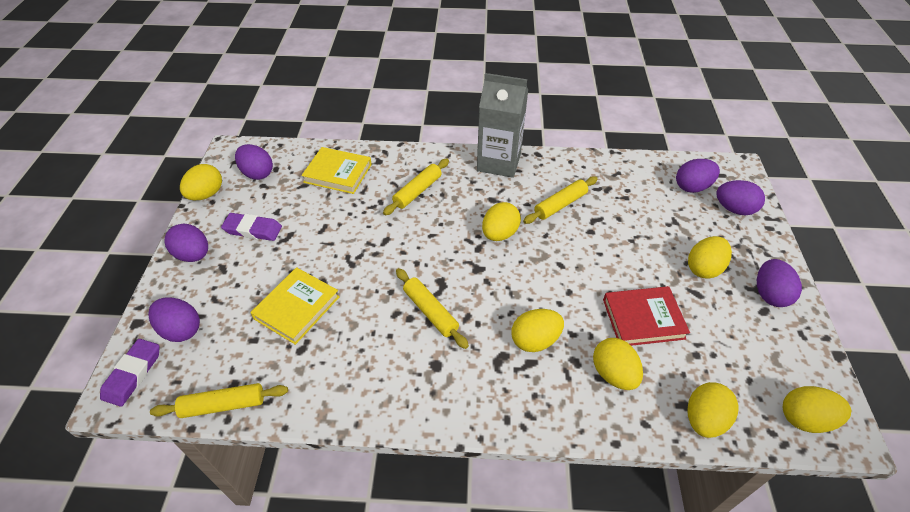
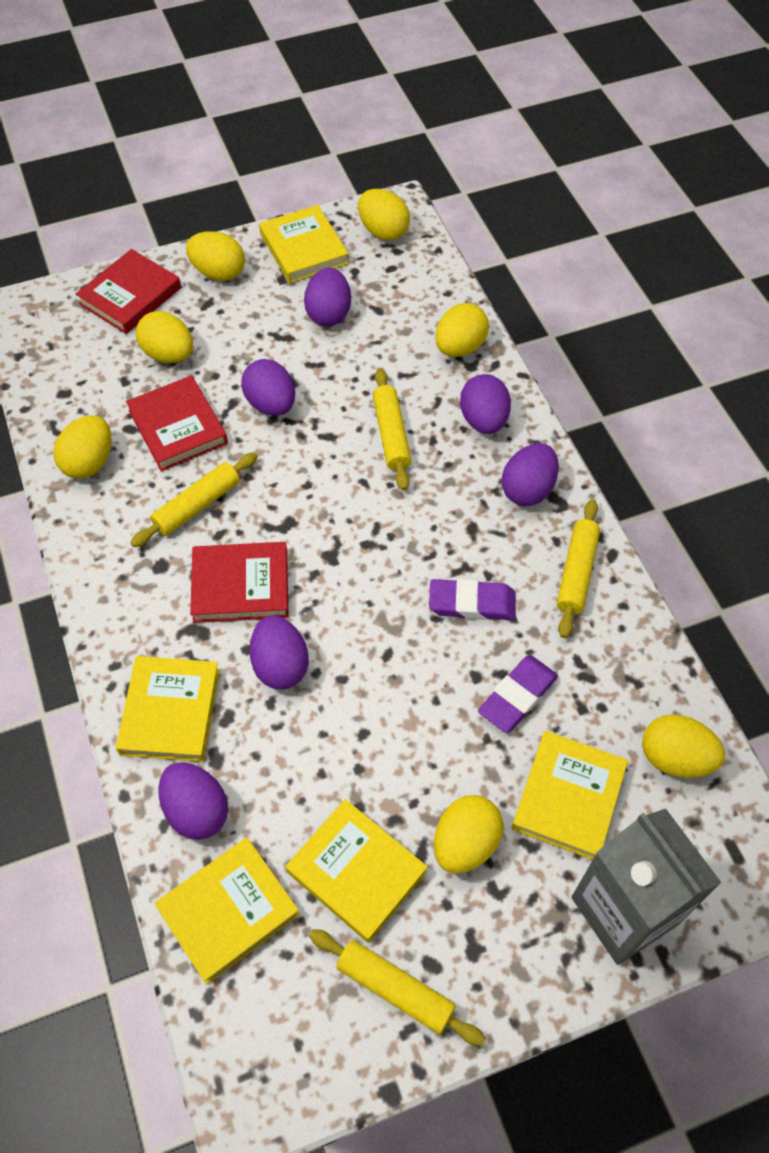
red book: [603,286,690,346] = 1 -> [76,249,181,334] [126,375,228,471] [190,542,289,623] = 3
yellow book: [250,267,340,345] [301,147,372,194] = 2 -> [116,656,220,762] [154,838,300,984] [259,205,349,283] [286,799,428,943] [512,731,628,860] = 5

